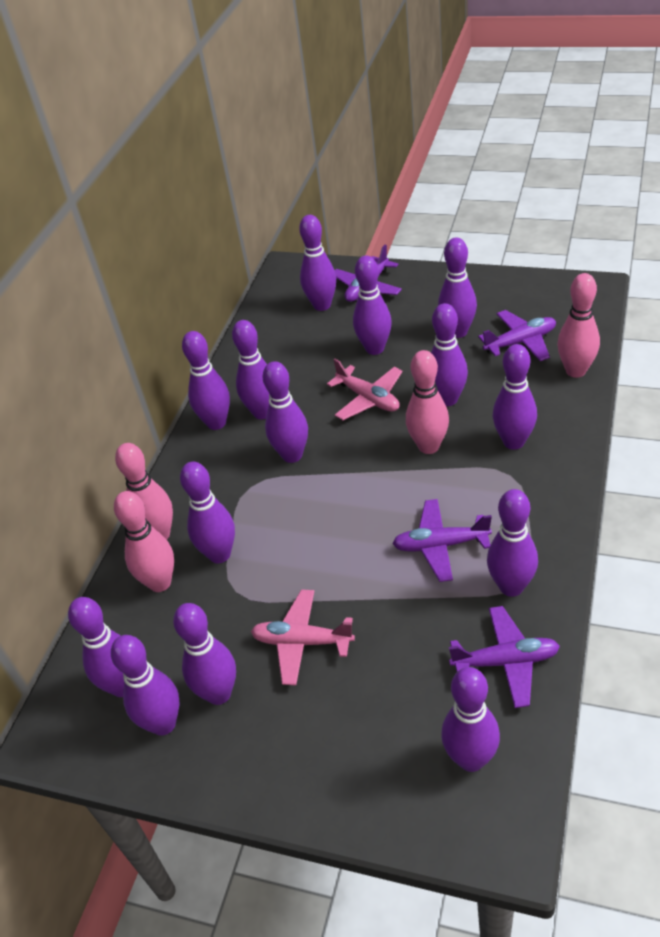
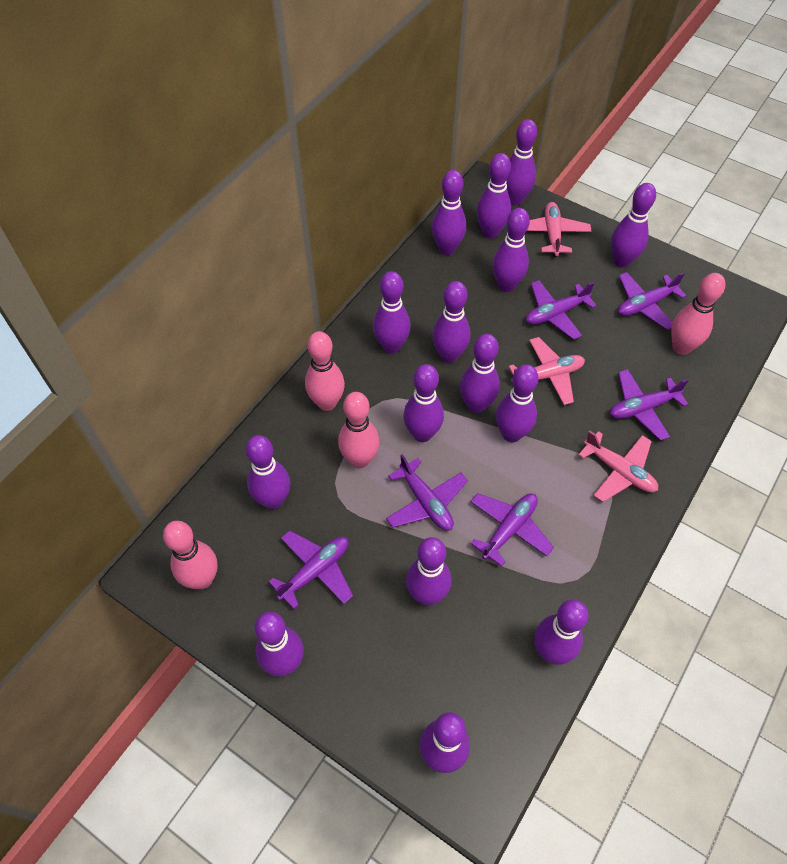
pink plane: [251,589,355,686] [327,359,403,420] = 2 -> [509,337,585,405] [527,202,591,257] [578,431,658,502] = 3
purple bowling pin: [68,597,124,697] [111,635,180,736] [173,603,236,705] [180,462,235,564] [182,331,230,430] [232,320,270,419] [262,361,308,463] [299,215,336,311] [353,255,392,355] [431,303,468,406] [438,238,477,338] [441,667,500,772] [487,489,538,597] [492,344,537,450] = 14 -> [246,435,290,509] [254,612,304,676] [373,271,411,354] [403,364,444,442] [406,537,452,605] [420,712,470,773] [432,170,466,255] [432,281,470,363] [460,334,500,413] [477,153,511,238] [492,208,530,292] [496,364,539,442] [506,119,537,205] [534,599,589,665] [611,183,656,268] = 15
purple plane: [335,245,402,302] [392,499,492,582] [449,606,560,708] [478,310,556,361] = 4 -> [269,530,353,609] [386,454,468,531] [471,493,554,567] [526,280,597,340] [610,369,689,441] [618,272,687,330] = 6

